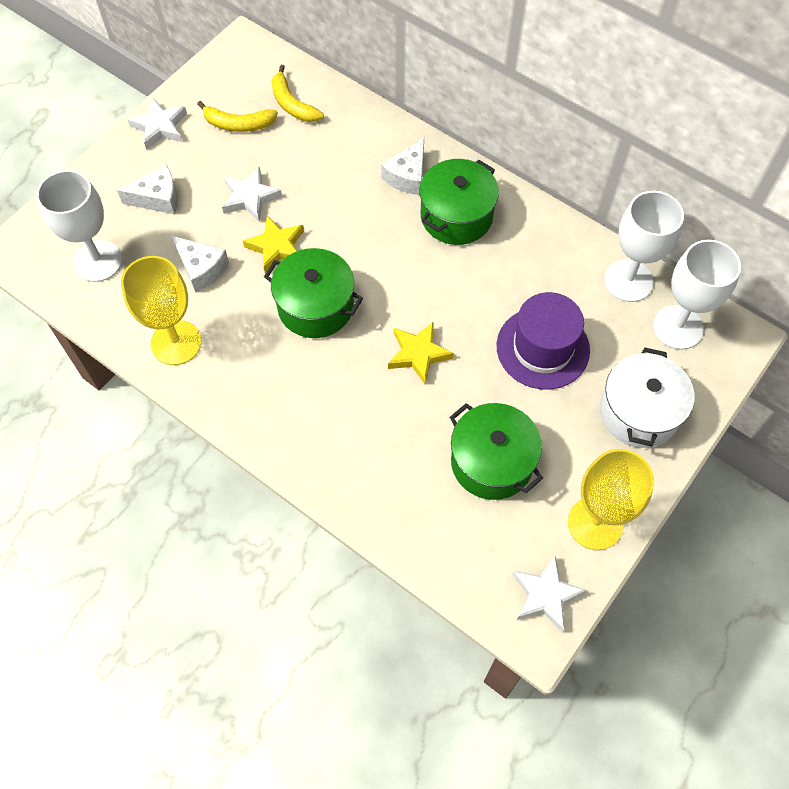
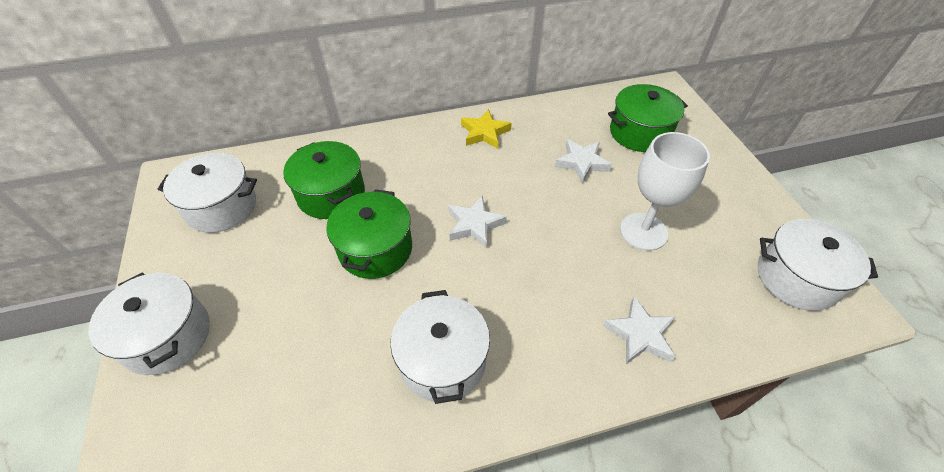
purple hat: [496,292,590,390] = 1 -> none = 0
white cheese: [117,165,178,215] [172,236,229,292] [381,138,424,195] = 3 -> none = 0
white goblet: [36,170,122,282] [604,191,684,302] [653,240,741,350] = 3 -> [620,132,710,251] = 1
white pot: [600,348,695,448] = 1 -> [88,273,210,375] [158,153,257,233] [390,290,490,404] [758,219,878,311] = 4
yellow banana: [197,101,278,132] [272,65,324,122] = 2 -> none = 0
yellow goblet: [121,256,202,365] [568,449,654,550] = 2 -> none = 0
yellow star: [243,215,304,273] [388,322,454,384] = 2 -> [461,109,512,149] = 1

